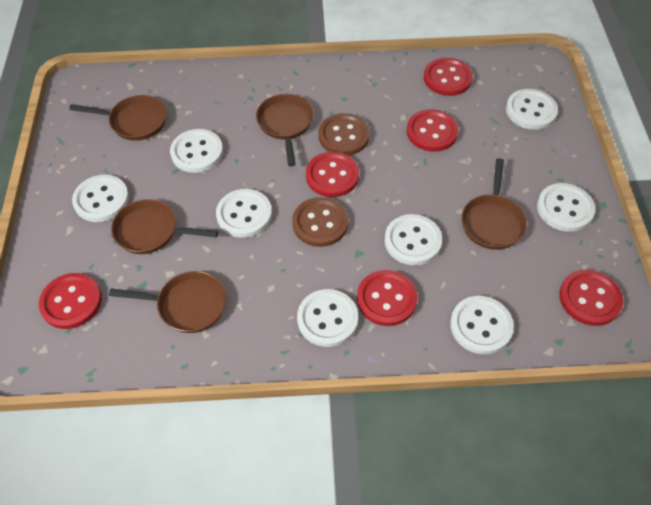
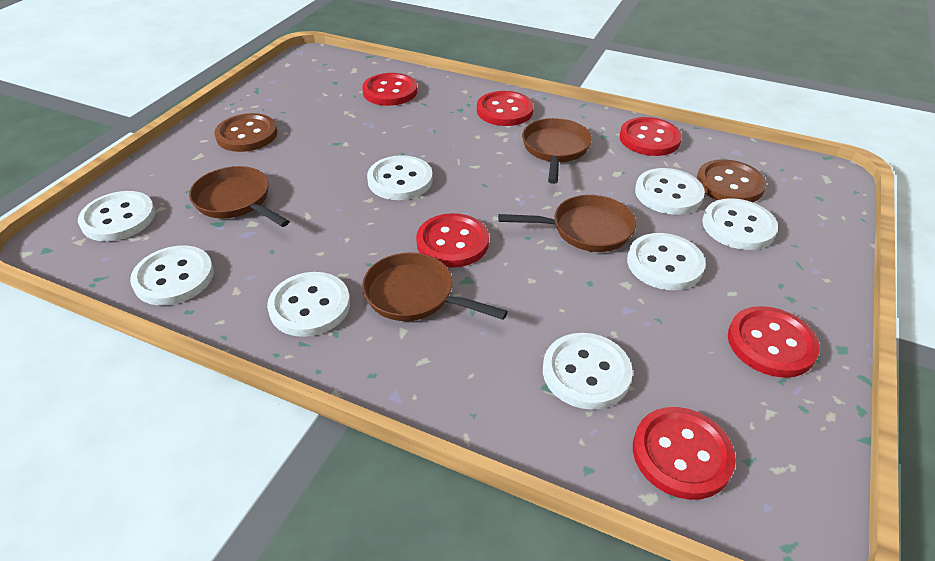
brown pan: [69,95,167,141] [109,271,226,333] [111,199,218,254] [256,94,314,166] [462,158,527,250] = 5 -> [189,166,289,227] [362,253,508,321] [498,195,636,252] [522,118,592,184] = 4

